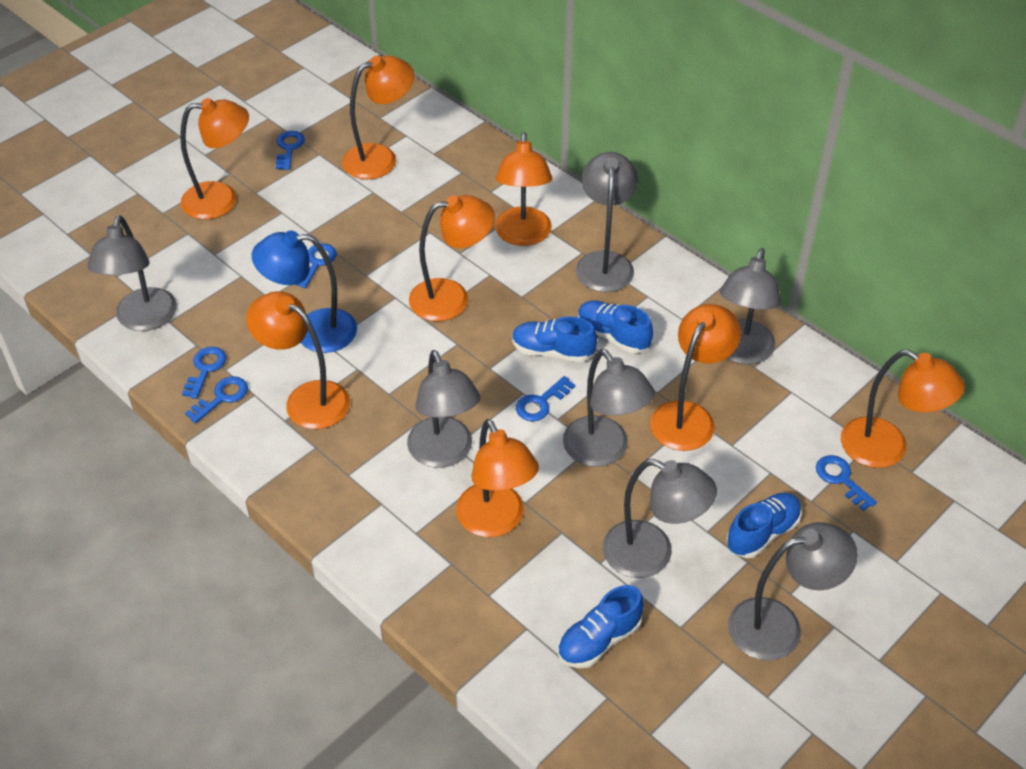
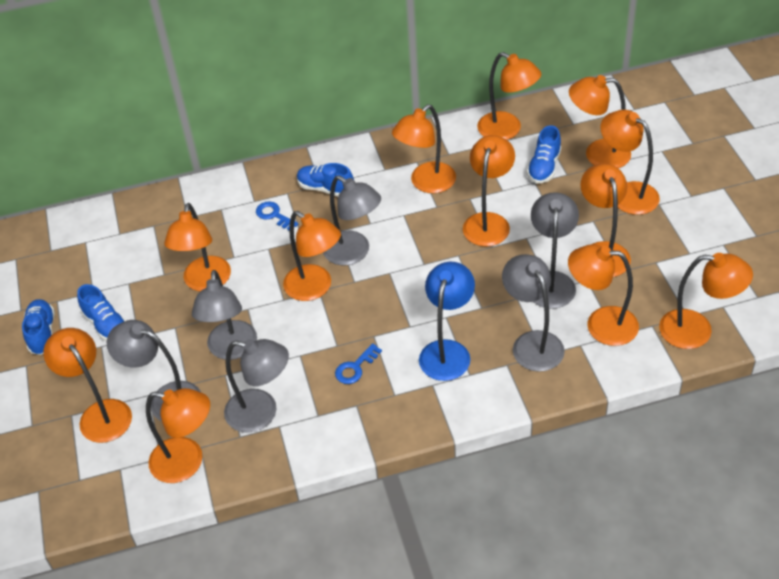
blue key: [182,347,226,399] [185,376,248,423] [276,131,305,170] [295,243,337,288] [516,376,575,421] [816,455,877,511] = 6 -> [256,201,298,230] [335,343,382,384] = 2
grey lamp: [87,215,177,331] [407,350,480,468] [563,349,655,467] [576,152,638,292] [603,459,717,578] [720,248,781,365] [728,522,858,661] = 7 -> [107,320,201,421] [192,270,257,360] [224,339,289,433] [323,175,381,265] [502,254,565,372] [531,192,579,309] = 6
orange lamp: [180,98,249,220] [246,291,350,429] [342,55,414,180] [409,195,495,321] [456,419,539,537] [495,132,552,246] [650,304,741,451] [841,349,965,468] = 8 -> [43,328,132,443] [146,388,210,483] [164,203,231,291] [283,211,341,301] [392,104,456,193] [463,135,515,247] [477,52,541,140] [568,244,639,346] [569,75,631,168] [580,164,631,277] [600,110,660,215] [659,253,753,349] = 12

